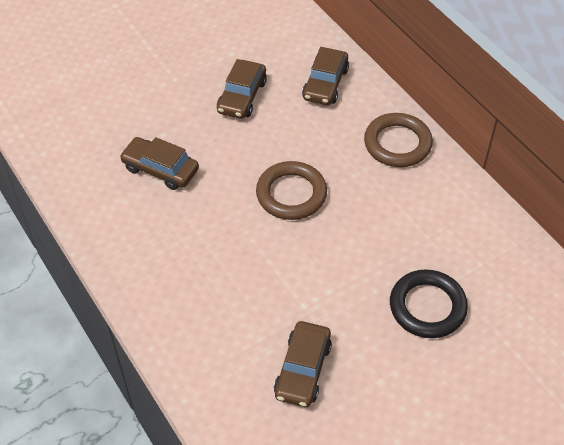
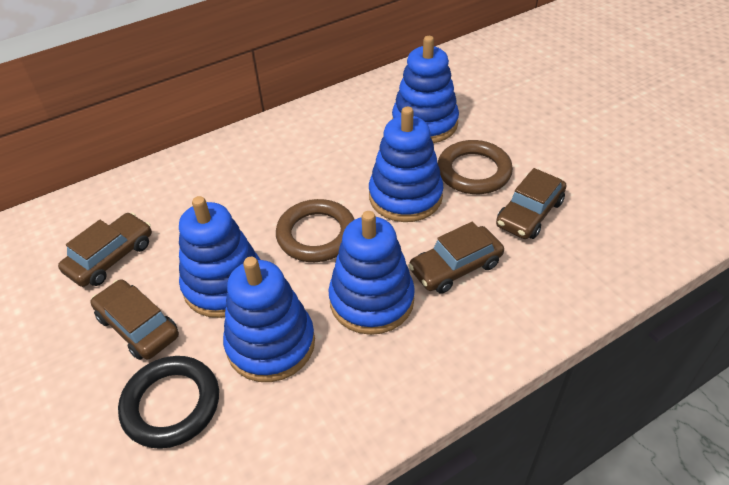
blue stacking toy: none = 0 -> [179,196,261,318] [223,257,315,382] [328,211,415,335] [369,107,443,222] [392,36,459,143] = 5

